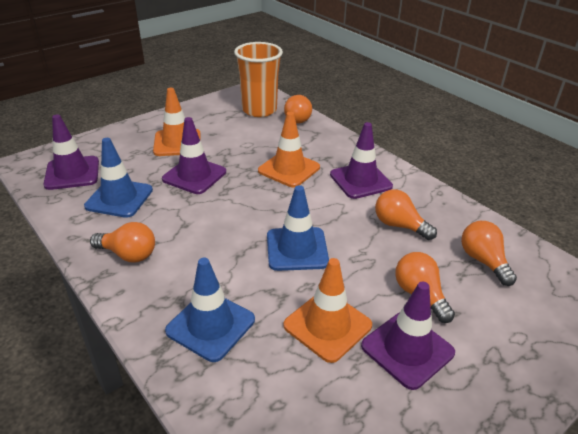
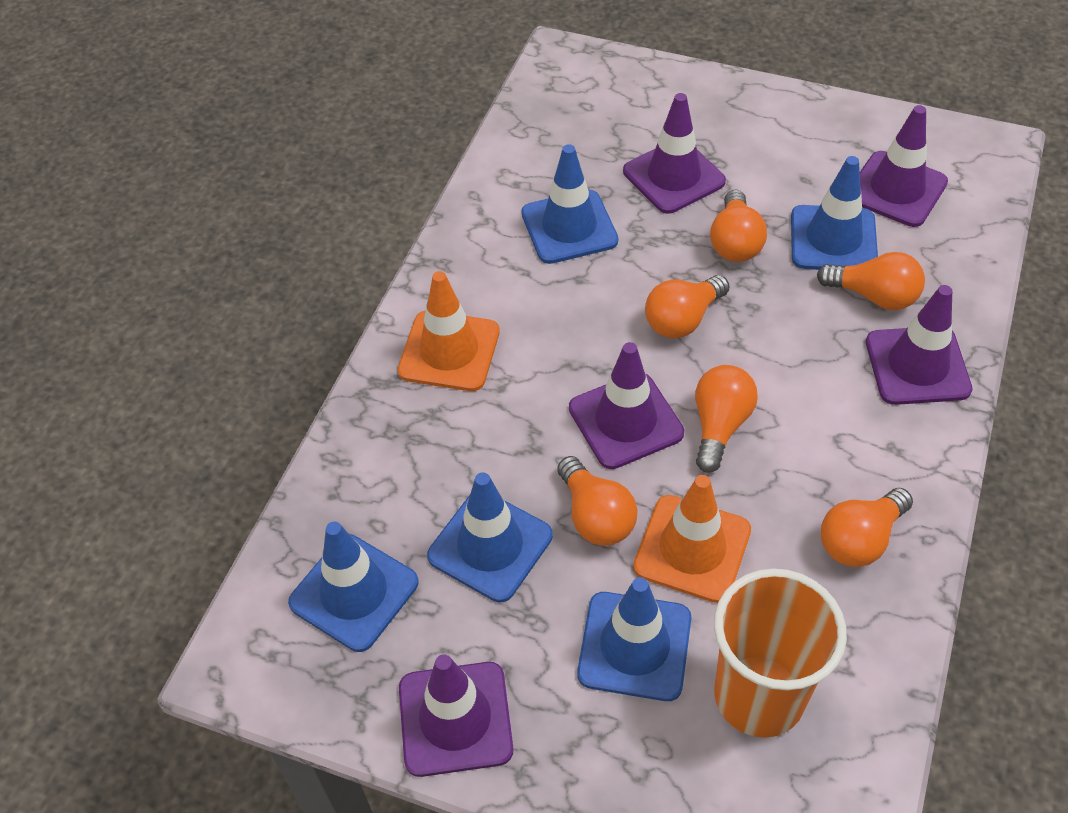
blue traffic cone: [84,138,153,218] [165,258,255,362] [267,185,329,271] = 3 -> [288,522,419,652] [427,472,553,602] [521,144,618,264] [577,577,691,701] [791,156,878,270] = 5
orange light bulb: [90,222,155,262] [284,95,312,124] [375,190,437,240] [395,252,455,323] [461,221,517,286] = 5 -> [557,456,638,546] [645,275,730,338] [695,365,758,473] [710,189,767,262] [817,252,925,310] [821,488,913,567] = 6
orange traffic cone: [153,88,201,156] [258,112,320,187] [283,258,372,363] = 3 -> [398,271,500,391] [633,475,751,603] = 2
purple traffic cone: [43,115,99,190] [162,117,226,194] [330,122,393,199] [361,282,455,390] = 4 -> [399,654,514,777] [569,342,684,469] [623,93,726,214] [860,105,948,227] [866,285,973,405] = 5

